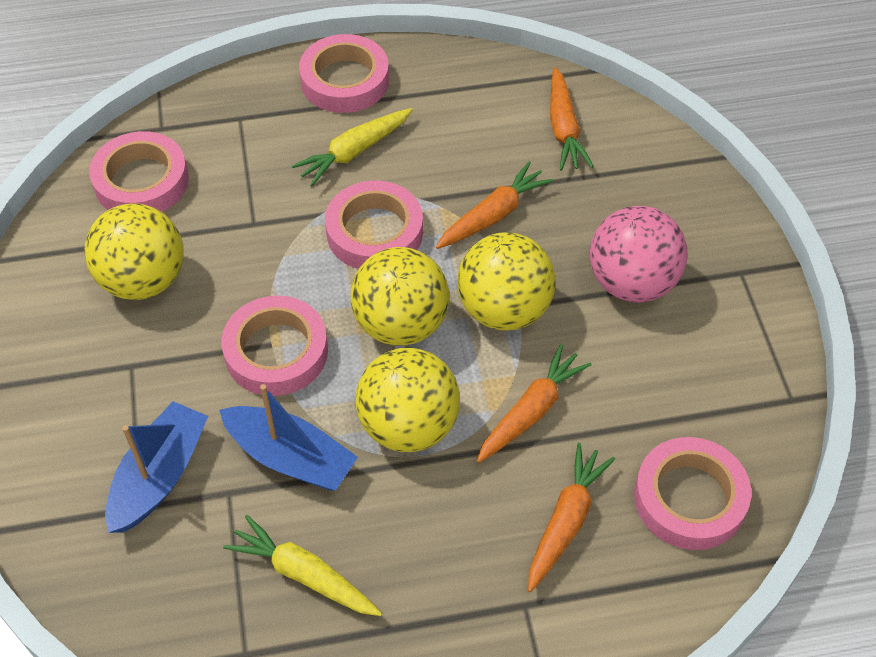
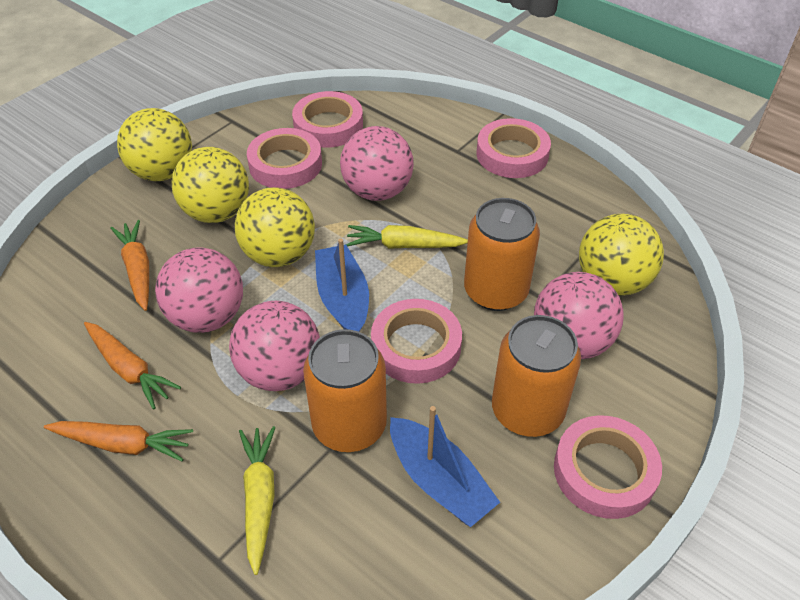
orange can: none = 0 -> [303,329,387,452] [464,198,540,311] [492,315,581,437] = 3
orange carrot: [436,162,553,249] [477,344,592,463] [528,443,615,592] [550,67,594,171] = 4 -> [44,421,193,461] [84,322,181,409] [110,220,149,311] = 3
pink ball: [590,206,687,303] = 1 -> [155,247,243,333] [229,301,320,391] [340,126,414,201] [534,272,624,359] = 4

